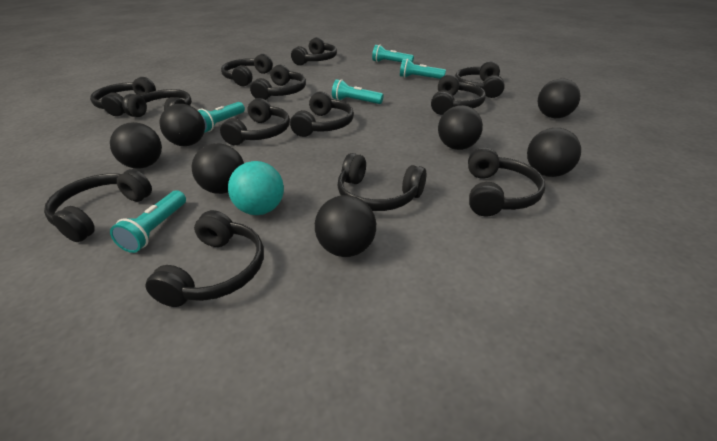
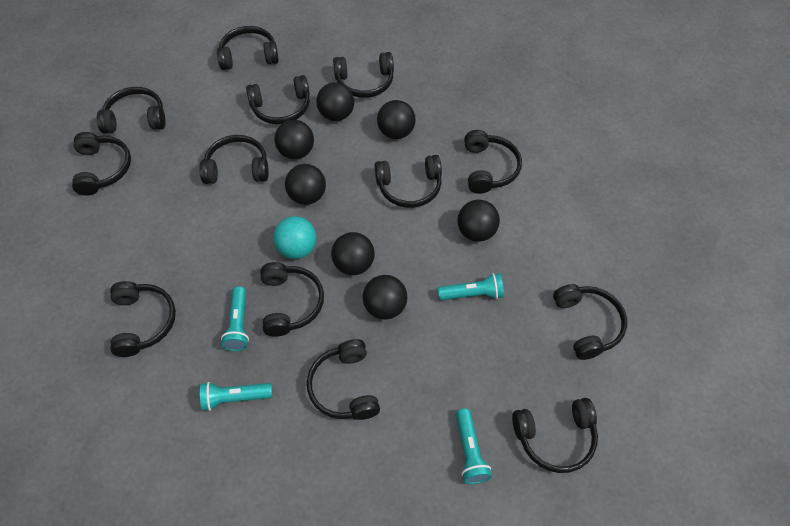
turquoise flashlight: [110,190,186,253] [197,102,245,133] [332,79,384,104] [372,45,414,63] [400,59,446,79] = 5 -> [200,382,272,411] [221,286,249,351] [438,273,504,300] [456,408,492,484] = 4

